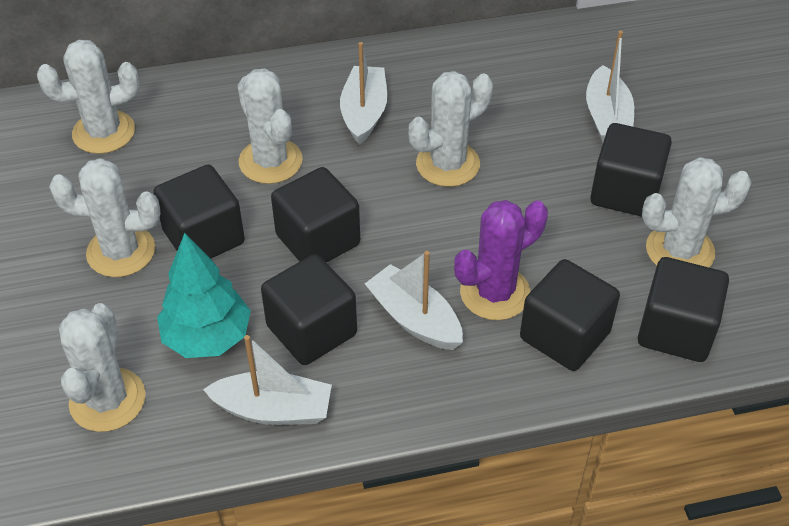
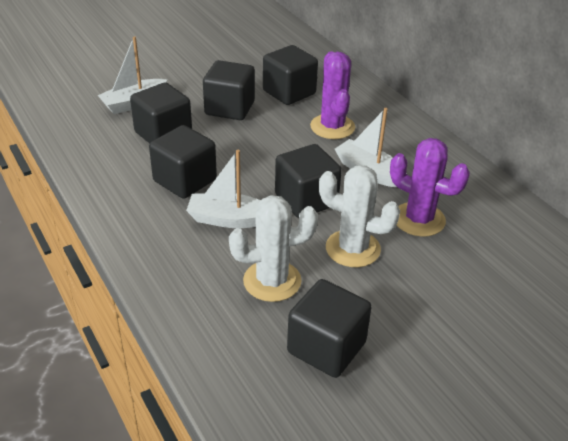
purple cactus: [454,200,548,320] = 1 -> [310,51,355,139] [390,138,470,237] = 2
turquoise tree: [157,233,251,358] = 1 -> none = 0
white boat: [203,335,332,425] [340,42,387,145] [365,251,463,350] [586,31,634,143] = 4 -> [98,36,167,114] [186,150,261,228] [335,108,407,187] = 3
white cactus: [37,40,139,154] [49,158,161,277] [59,303,146,432] [237,68,303,184] [409,71,493,187] [642,157,752,267] = 6 -> [229,195,318,302] [319,165,400,267] = 2

